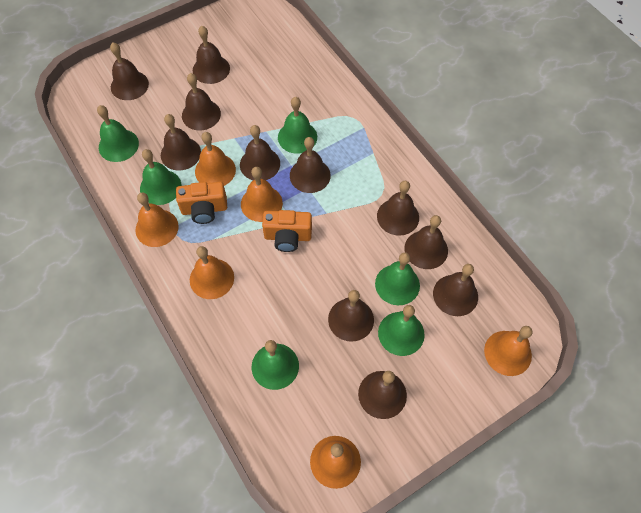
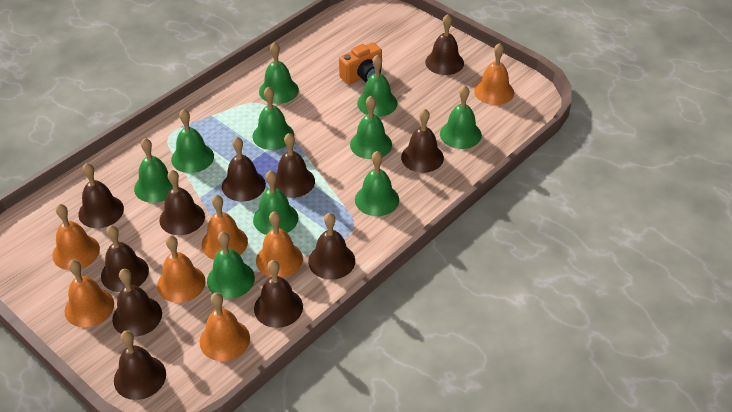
green bell: [97,105,139,162] [140,149,181,205] [252,340,299,390] [278,97,317,154] [375,252,420,305] [378,305,425,356] = 6 -> [134,138,173,203] [171,109,214,173] [207,231,255,299] [253,87,294,150] [253,170,298,235] [259,42,299,104] [350,96,392,159] [355,151,399,216] [357,54,398,117] [440,86,482,149] = 10
orange bell: [135,192,179,247] [190,246,234,299] [195,132,236,186] [241,167,283,222] [310,436,361,489] [484,326,533,376] = 6 -> [52,204,100,270] [64,260,114,327] [157,236,206,303] [199,292,250,361] [202,195,248,260] [256,211,303,278] [474,43,514,105] = 7
orange camera: [176,182,227,224] [262,210,312,252] = 2 -> [339,42,382,84] = 1

